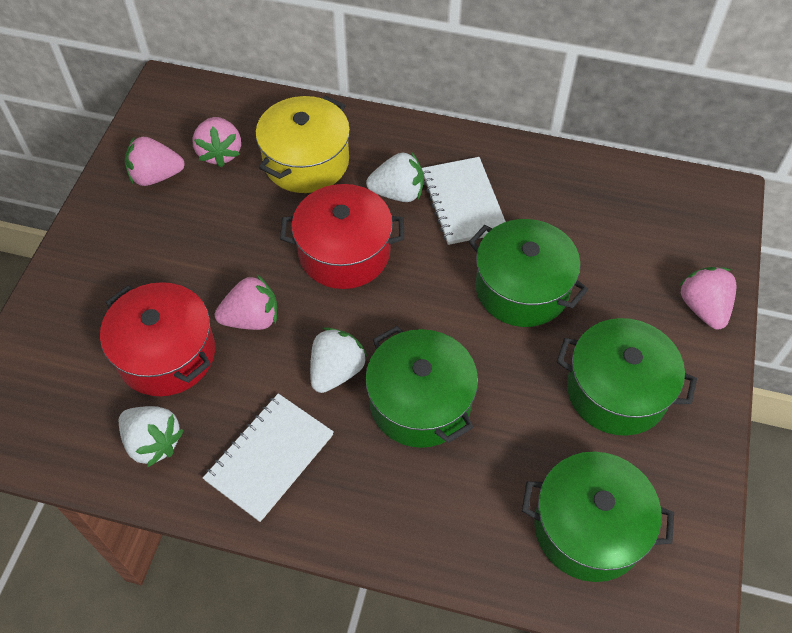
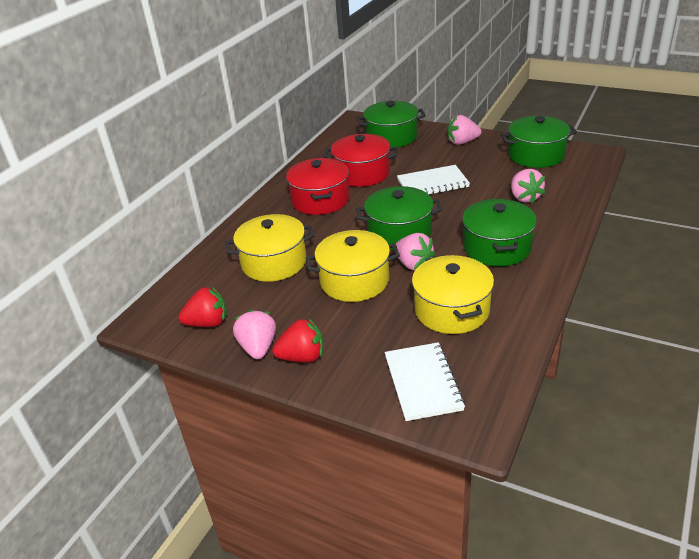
red strawberry: none = 0 -> [178,286,227,327] [272,318,323,363] = 2
white strawberry: [119,406,184,468] [310,327,368,393] [366,152,424,202] = 3 -> none = 0
yellow pot: [255,96,350,193] = 1 -> [225,214,315,282] [306,230,400,302] [412,255,494,334] = 3

